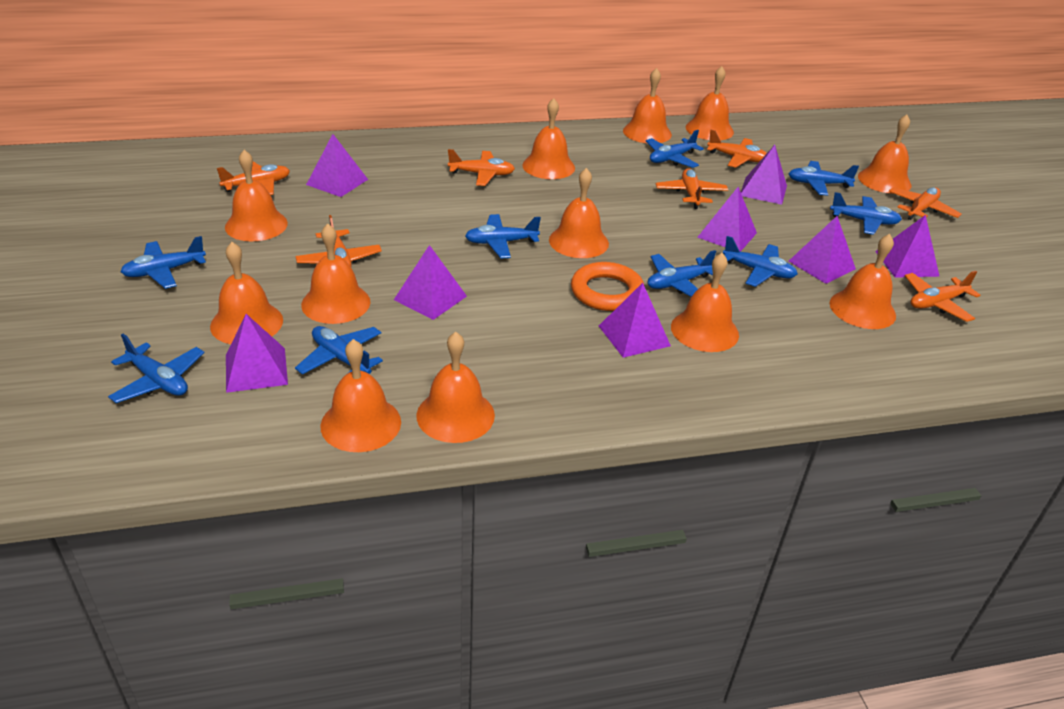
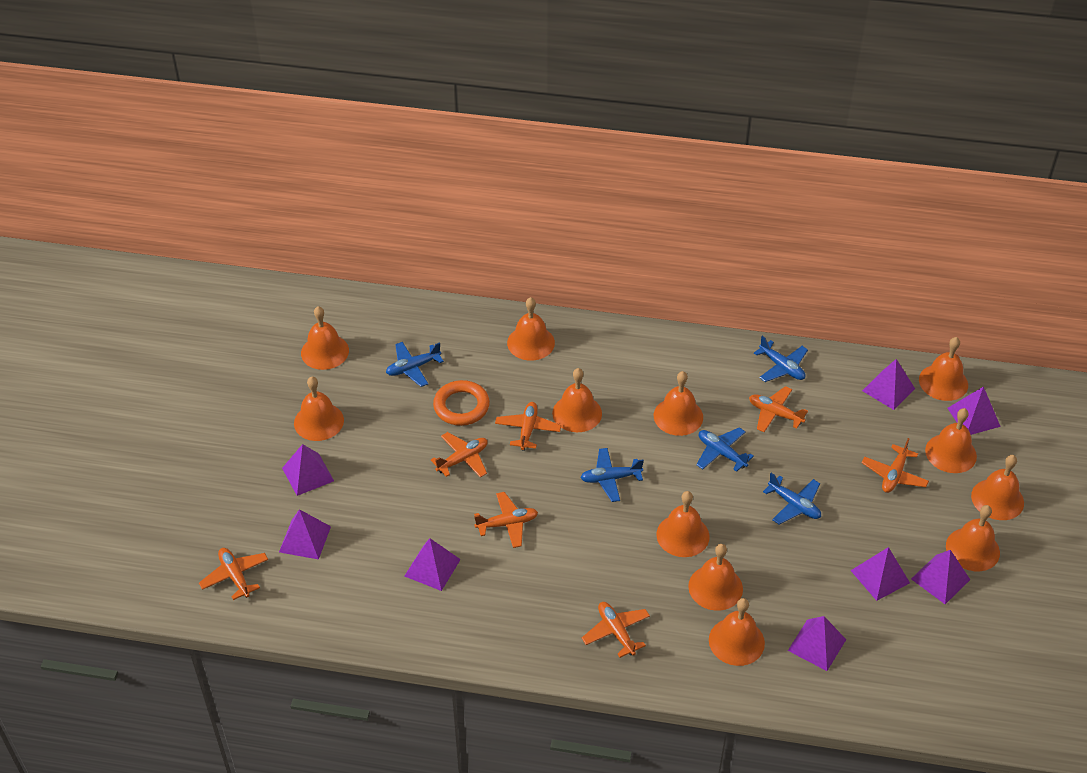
blue plane: [108,334,204,403] [120,236,206,289] [295,326,383,375] [465,214,541,258] [646,130,704,168] [648,250,716,297] [723,236,798,287] [788,161,859,196] [830,192,902,235] = 9 -> [386,342,444,387] [580,448,644,502] [696,427,754,472] [754,336,808,382] [763,473,821,525] = 5

